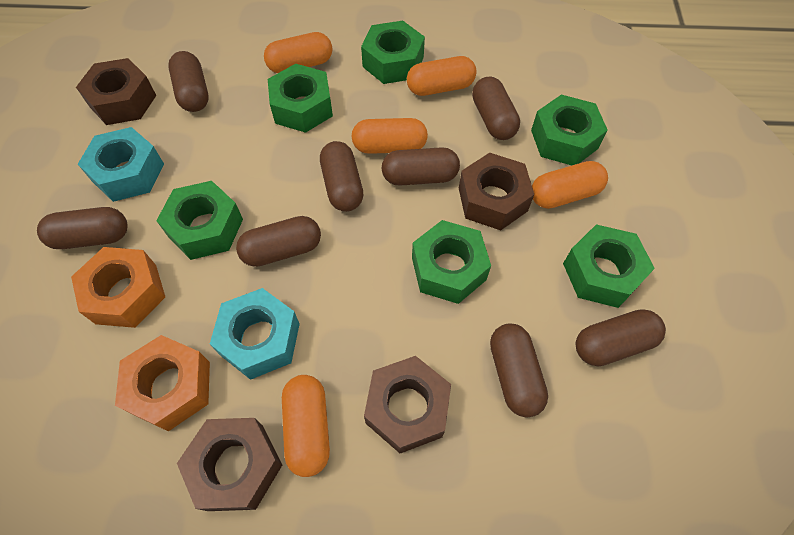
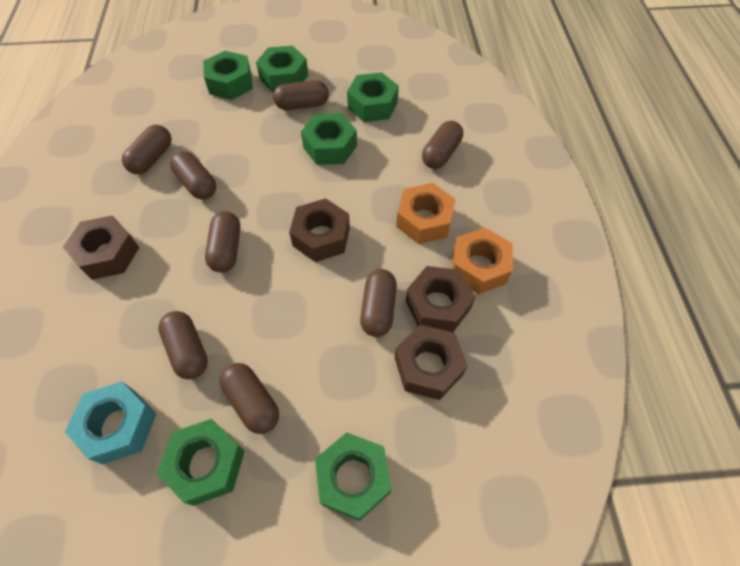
orange capsule: [264,32,332,73] [282,375,330,477] [352,118,428,154] [407,56,476,96] [532,161,608,209] = 5 -> none = 0
turquoise nut: [78,127,164,202] [210,288,300,380] = 2 -> [65,382,157,464] = 1

